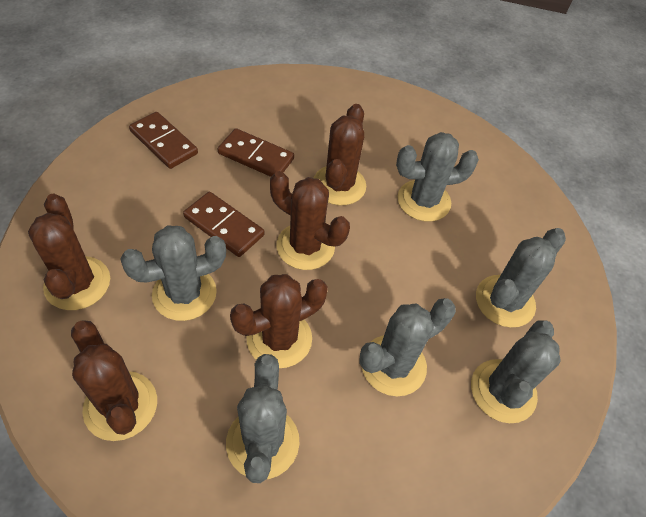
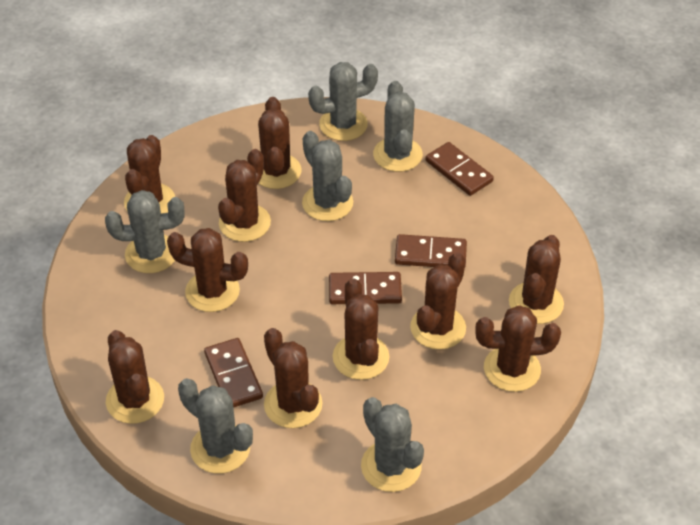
brown cactus: [28,194,110,310] [71,320,157,441] [230,274,328,368] [270,171,350,270] [314,104,366,205] = 5 -> [106,330,164,424] [124,135,175,213] [167,228,248,312] [218,149,271,242] [258,97,302,189] [264,328,323,428] [333,278,390,380] [410,252,466,350] [475,305,561,392] [509,235,564,324] = 10
brown domino: [129,112,198,169] [183,192,264,257] [218,128,294,177] = 3 -> [204,338,263,408] [329,272,402,304] [395,234,467,267] [426,142,494,196] = 4

